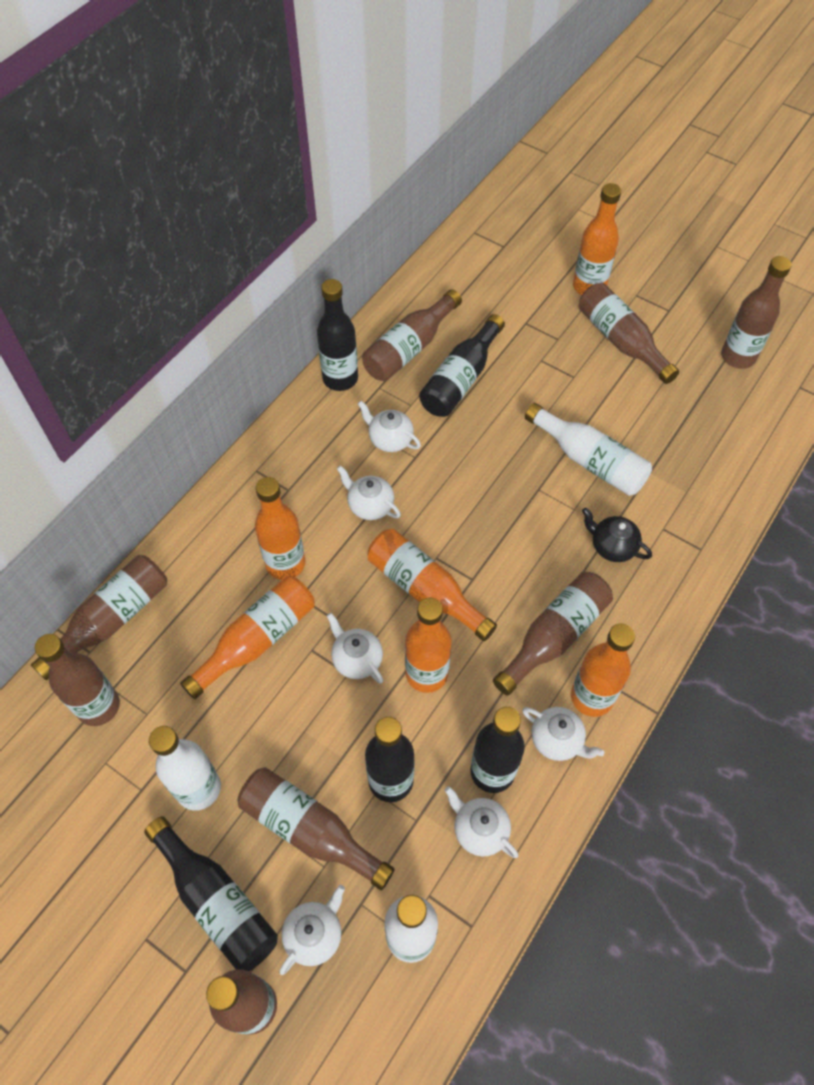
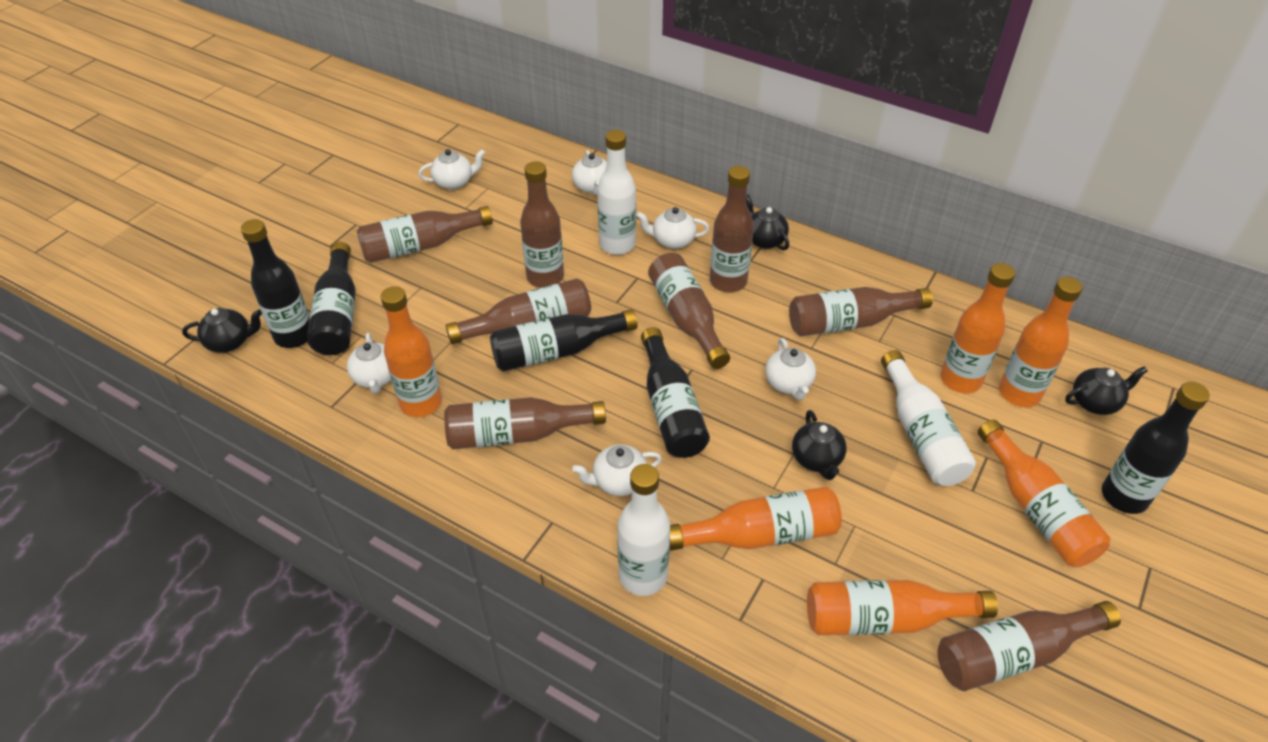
black teapot: [582,508,652,562] = 1 -> [182,308,262,353] [746,194,789,250] [792,410,847,480] [1065,366,1148,415] = 4

